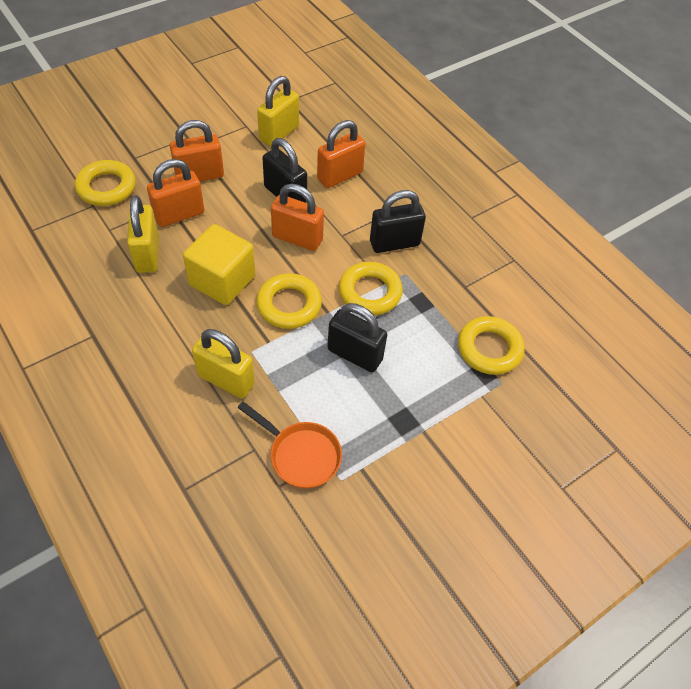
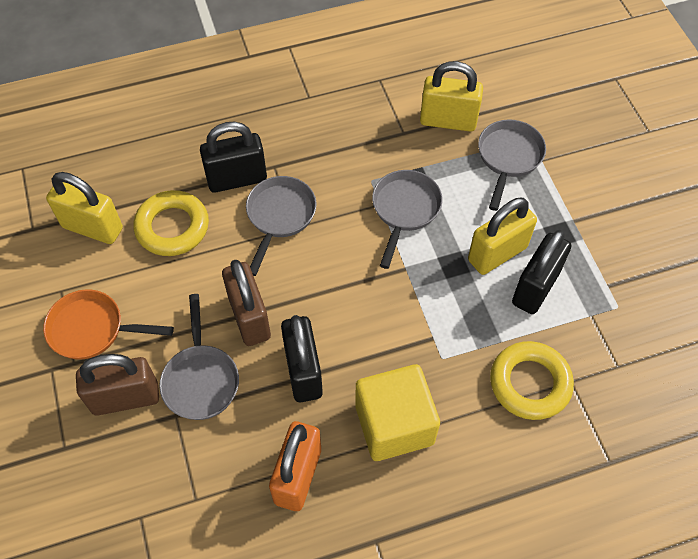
brown padlock: none = 0 -> [76,354,159,415] [222,260,271,346] = 2
grey pan: none = 0 -> [159,294,239,420] [246,176,316,276] [372,170,443,269] [478,120,546,211] = 4
orange padlock: [147,159,204,227] [170,120,224,181] [271,184,324,251] [317,120,366,188] = 4 -> [269,421,321,511] = 1
yellow ring: [75,160,136,206] [256,273,322,329] [339,262,403,315] [458,316,525,375] = 4 -> [133,190,209,256] [490,341,574,420] = 2

